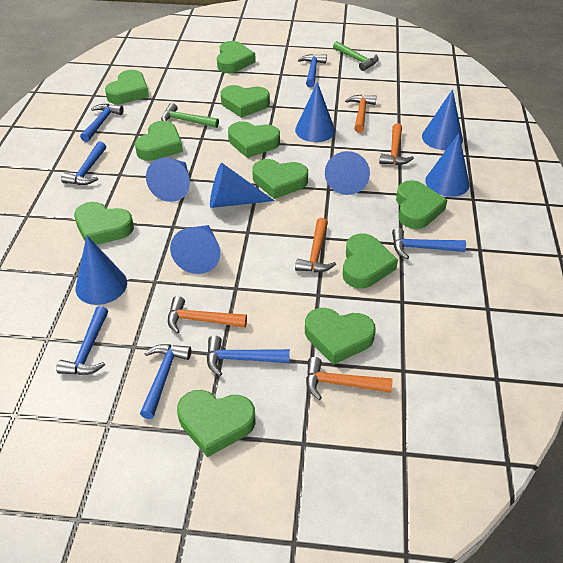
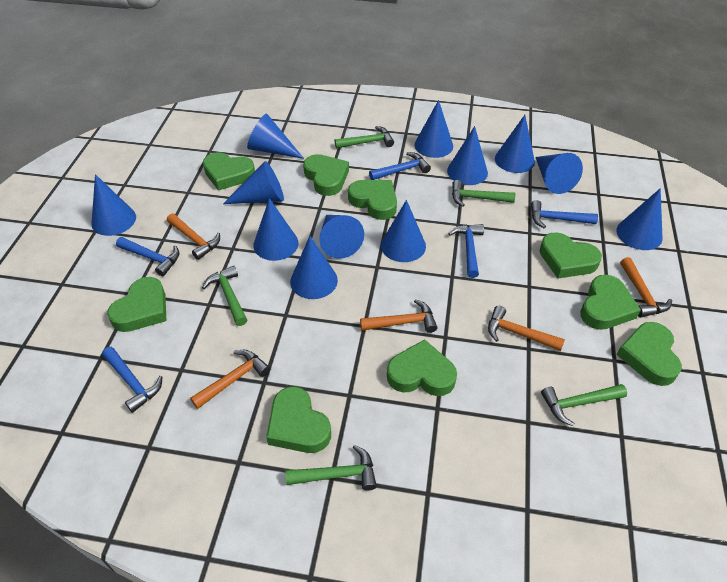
blue cone: [76,236,127,305] [146,158,190,202] [170,225,220,274] [210,163,274,208] [295,82,335,142] [325,151,370,195] [422,89,463,150] [425,133,470,197] = 8 -> [91,174,136,236] [223,161,284,204] [247,114,304,159] [253,198,299,261] [290,236,338,299] [319,215,364,259] [381,200,426,262] [415,100,453,158] [447,126,488,185] [495,115,535,173] [535,153,583,194] [617,188,663,250] = 12
blue hammer: [56,306,108,375] [61,141,106,185] [80,104,124,142] [140,344,191,419] [207,335,290,376] [298,54,327,87] [392,228,466,259] = 7 -> [102,347,162,413] [116,237,179,276] [369,152,431,180] [448,224,484,278] [531,200,598,228] = 5
green hammer: [161,103,219,128] [333,41,379,71] = 2 -> [202,266,247,326] [285,445,377,491] [335,126,394,149] [452,180,515,207] [541,384,627,426] = 5
green heart: [74,202,134,245] [105,70,149,104] [135,121,183,161] [177,390,255,457] [217,41,256,73] [221,85,270,118] [228,121,280,158] [252,159,308,199] [305,308,376,365] [343,234,398,288] [396,180,448,229] = 11 -> [107,277,166,332] [203,152,255,191] [266,386,331,453] [303,154,349,196] [348,180,397,220] [387,339,457,396] [540,232,602,278] [580,275,641,330] [617,322,682,386] = 9

